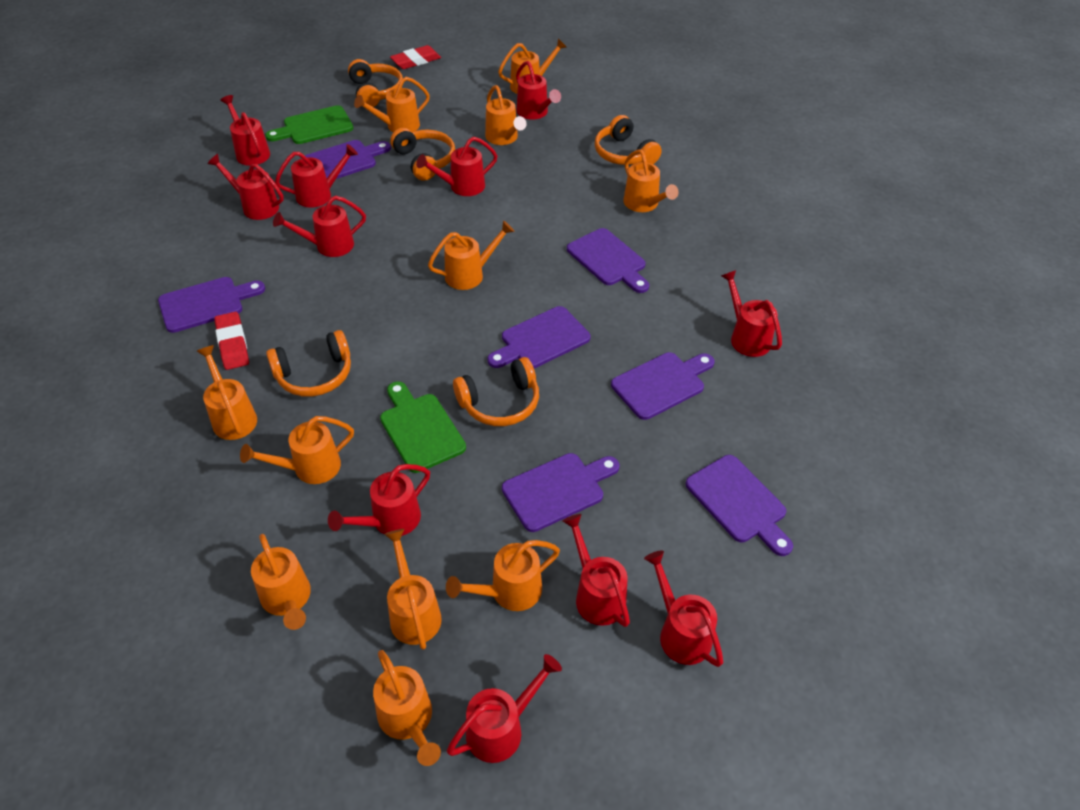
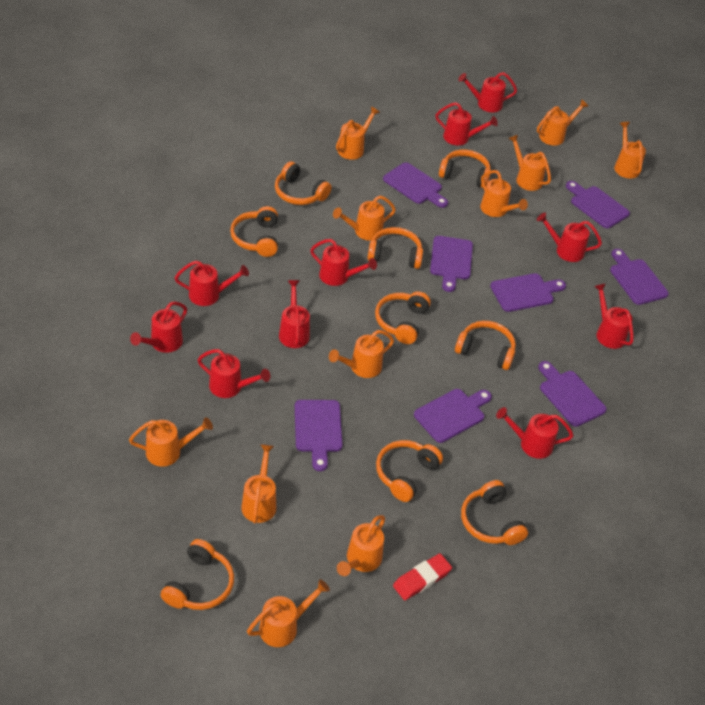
green cutting board: [265,105,353,144] [380,382,466,473] = 2 -> none = 0
orange headphones: [266,330,351,397] [348,59,403,107] [390,128,455,181] [453,357,539,426] [595,115,662,165] = 5 -> [161,539,234,610] [230,206,278,257] [275,161,331,205] [368,227,423,269] [375,291,431,344] [376,440,443,502] [439,150,491,188] [455,321,516,370] [461,480,528,545] = 9
purple cutting board: [158,277,265,333] [305,140,391,179] [488,306,590,368] [502,453,619,532] [567,228,649,293] [611,352,715,420] [686,455,793,556] = 7 -> [295,400,342,471] [383,162,448,208] [414,389,492,443] [430,236,473,292] [490,273,566,312] [538,361,607,427] [566,181,630,228] [610,249,669,305] = 8
red eraser: [214,312,249,370] [390,45,441,69] = 2 -> [393,553,452,600] = 1
red watering can: [208,154,284,220] [220,95,270,166] [273,196,366,257] [275,144,358,208] [328,464,430,536] [416,137,497,196] [447,654,562,763] [516,61,561,120] [563,514,630,627] [644,550,723,667] [721,270,782,357] = 11 -> [130,301,187,353] [175,261,249,306] [197,349,270,398] [279,280,310,348] [310,239,377,286] [436,102,498,145] [458,72,517,112] [496,407,573,459] [537,213,602,262] [594,283,634,349] = 10

